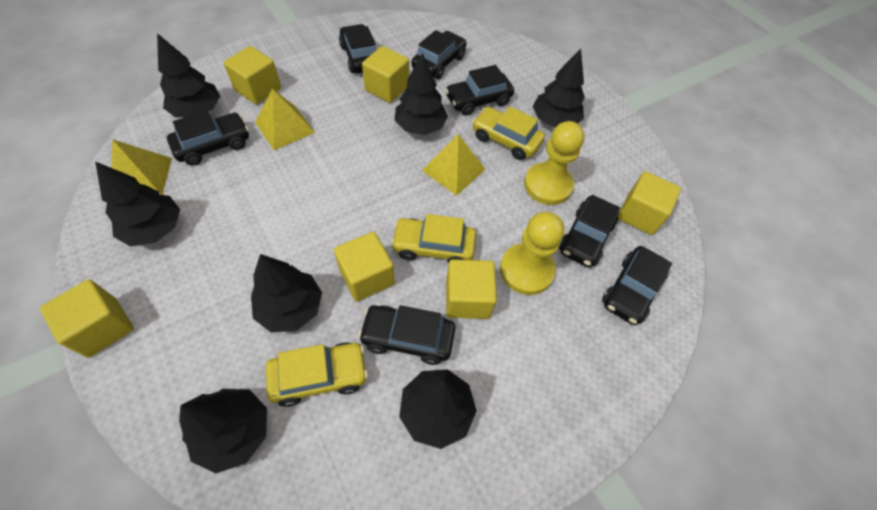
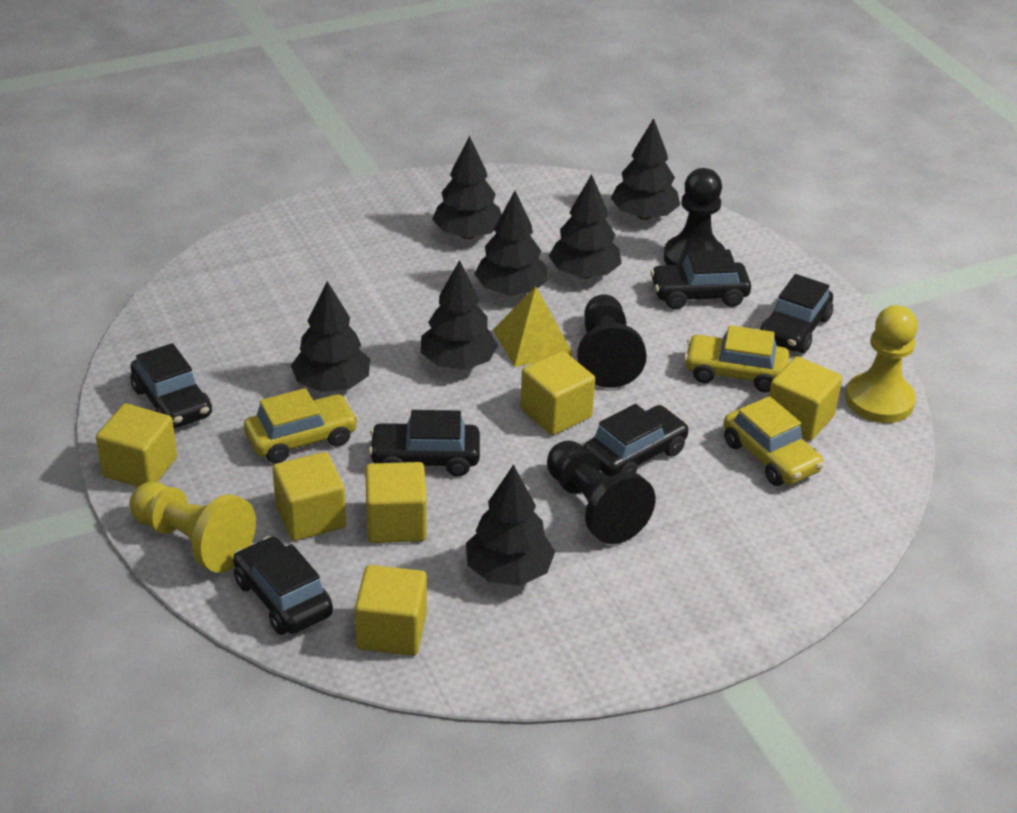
black car: [167,110,249,166] [339,24,376,73] [358,305,455,365] [412,30,467,79] [445,65,514,116] [559,195,620,267] [602,246,672,325] = 7 -> [130,343,212,428] [233,536,333,635] [369,410,480,477] [584,404,689,477] [650,249,751,309] [759,274,833,353] = 6
black pawn: none = 0 -> [547,441,655,544] [577,295,647,388] [664,168,725,265] = 3
yellow pyramid: [111,139,172,195] [255,88,315,150] [422,134,485,196] = 3 -> [493,286,574,367] = 1

